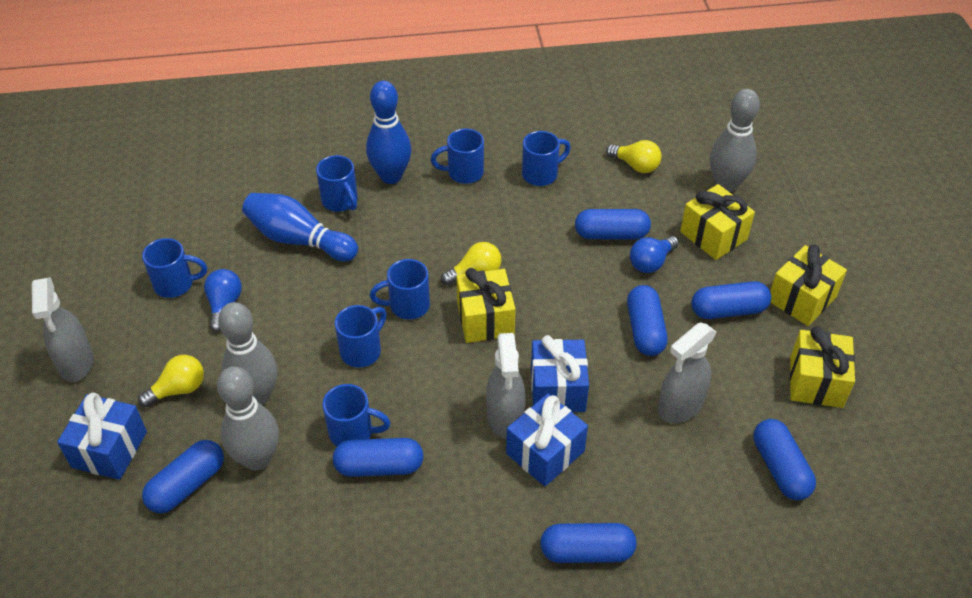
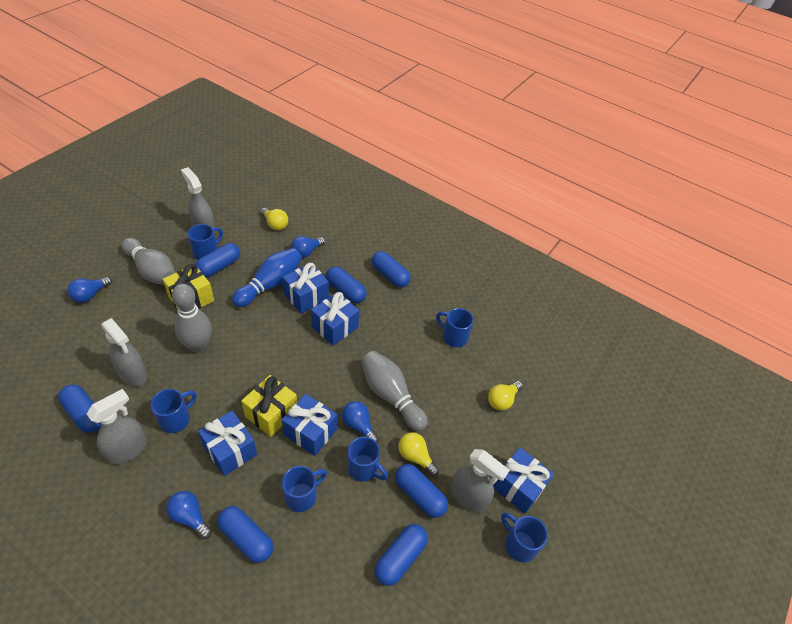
blue bowling pin: [242,193,358,261] [366,81,411,184] = 2 -> [232,248,302,307] = 1
blue gift: [57,393,147,480] [506,394,588,486] [531,335,589,412] = 3 -> [198,411,257,476] [282,394,337,456] [283,263,329,314] [311,292,359,346] [493,448,554,514] = 5
blue light bulb: [204,269,242,332] [630,236,679,273] = 2 -> [67,276,112,303] [166,491,212,539] [291,236,325,258] [342,401,379,443] = 4
blue mug: [142,238,207,298] [316,155,358,212] [322,384,391,446] [335,305,387,368] [370,259,430,319] [431,128,484,184] [522,131,571,186] = 7 -> [151,389,197,433] [188,224,223,260] [282,466,327,512] [347,437,388,482] [436,308,474,347] [501,512,548,563] = 6
grey spray bottle: [32,277,93,382] [486,333,526,439] [658,322,716,423] = 3 -> [87,389,147,465] [101,318,147,386] [181,167,215,234] [451,449,510,512] = 4
yellow gift: [456,268,515,343] [680,184,755,260] [770,245,847,326] [790,326,855,408] = 4 -> [163,264,214,309] [241,375,297,437] = 2

